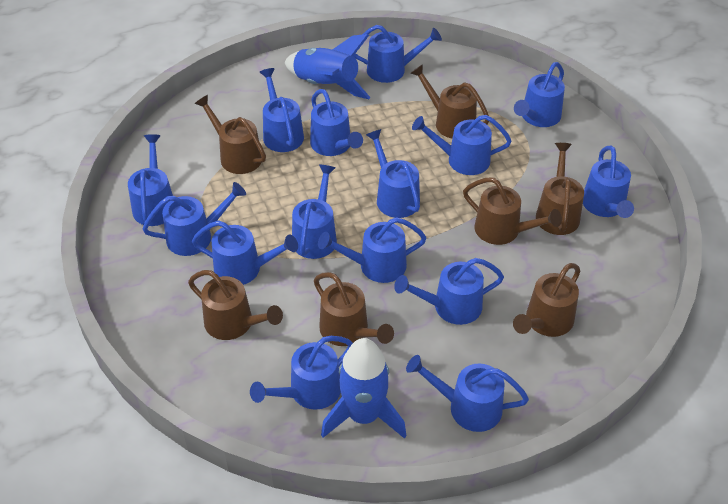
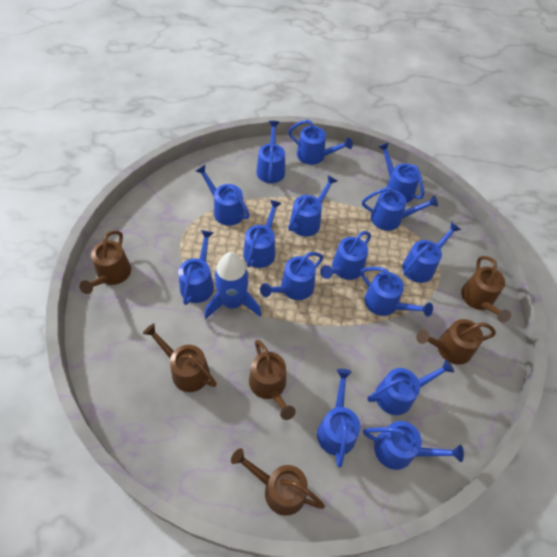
blue rocket: [284,34,371,99] [321,338,407,439] = 2 -> [205,252,261,318] = 1
brown watering can: [188,270,283,340] [194,95,266,174] [314,272,394,346] [410,64,489,138] [463,177,562,245] [513,263,580,337] [536,143,584,235] = 7 -> [79,231,131,294] [143,324,217,392] [231,448,325,516] [249,340,296,420] [416,319,496,365] [461,256,511,323] = 6

